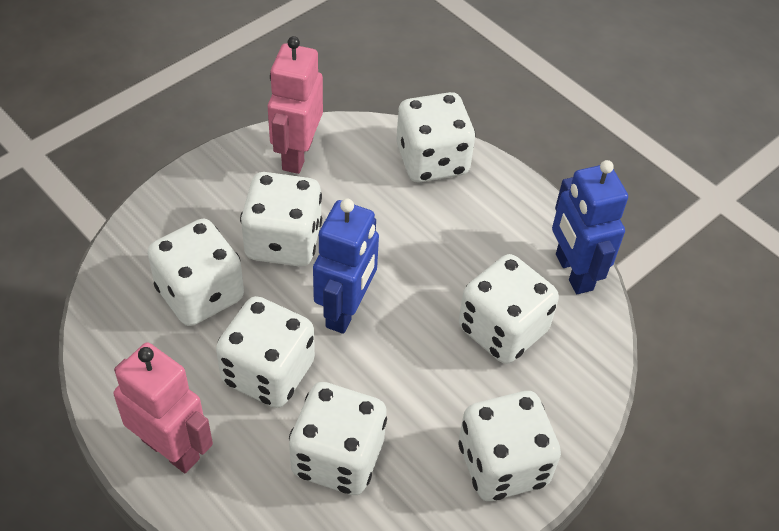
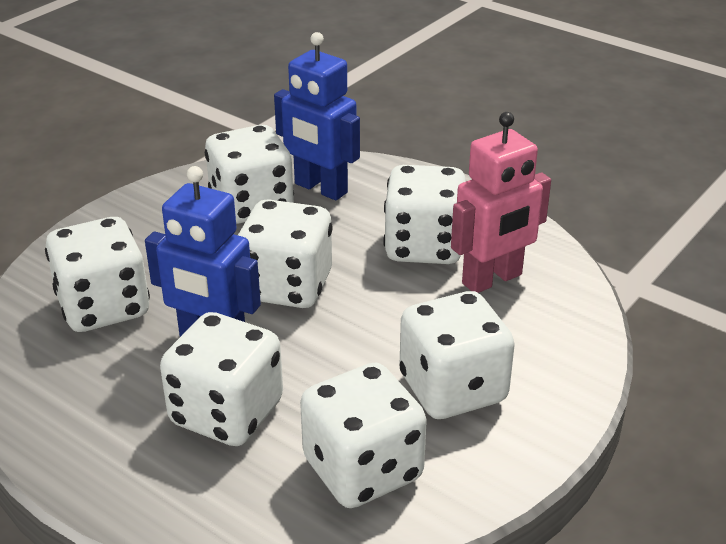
pink robot: [113,342,213,473] [268,36,323,174] = 2 -> [451,112,551,293] = 1

